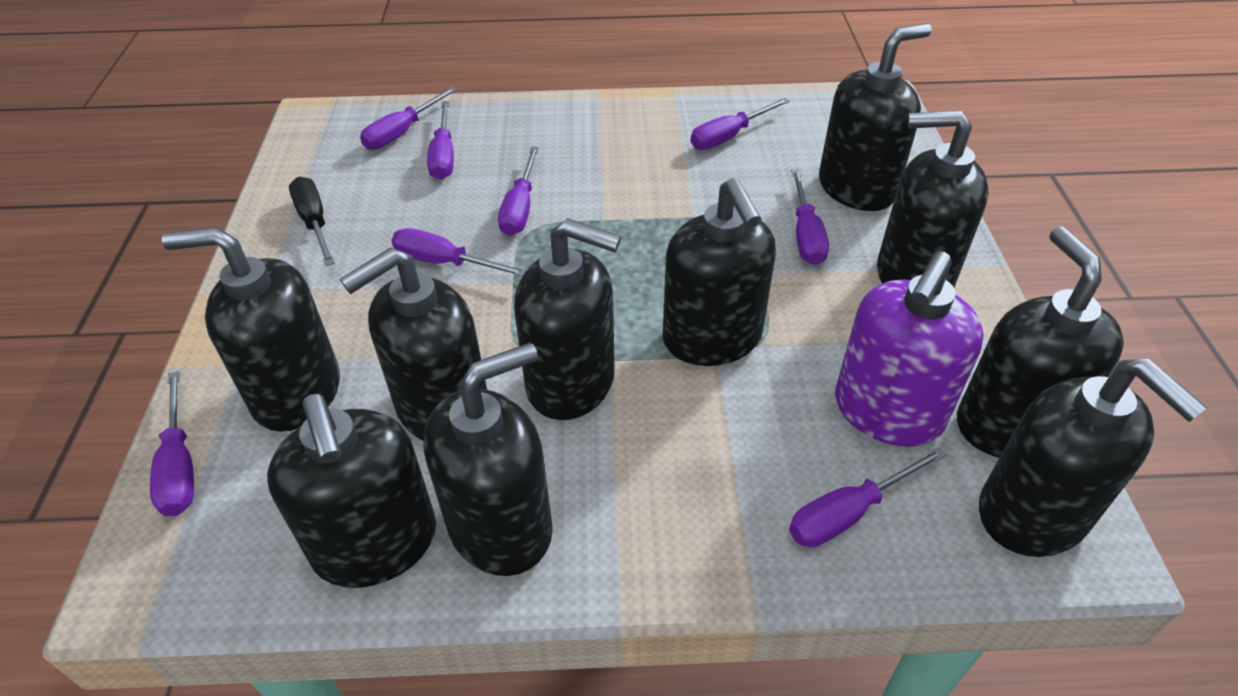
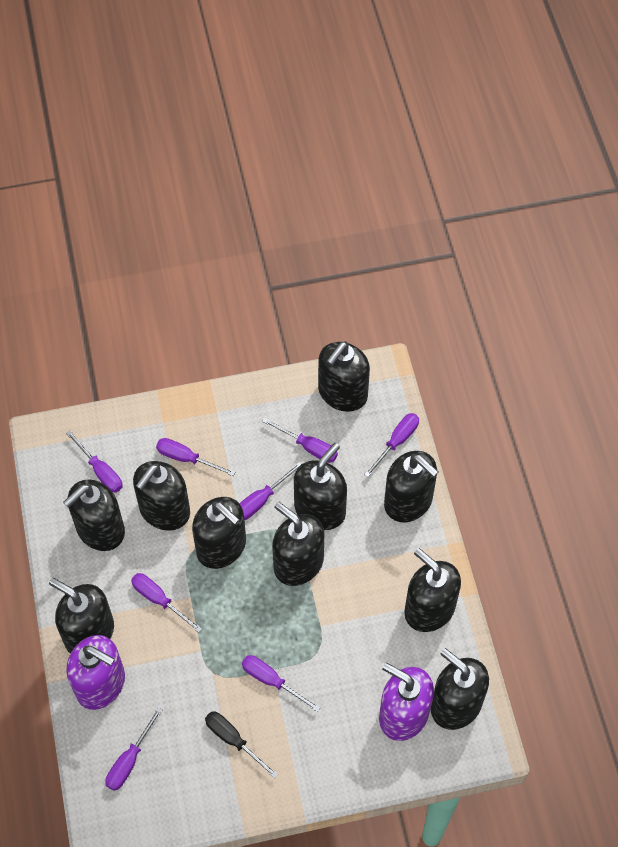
purple soap dispenser: [835,251,984,447] = 1 -> [66,635,125,710] [379,662,434,741] = 2

